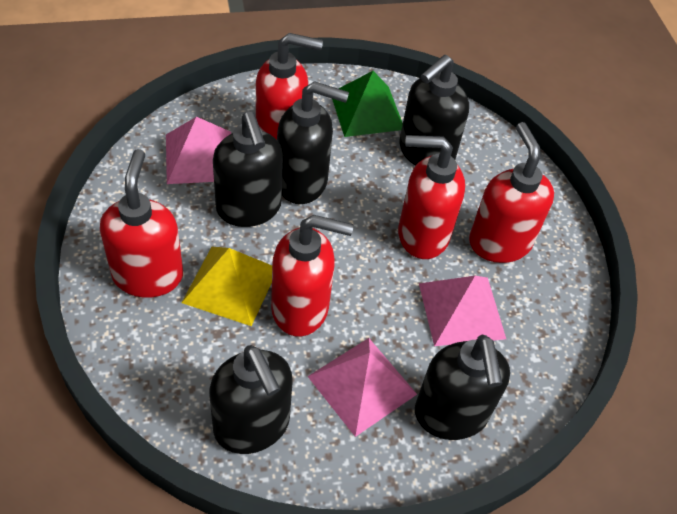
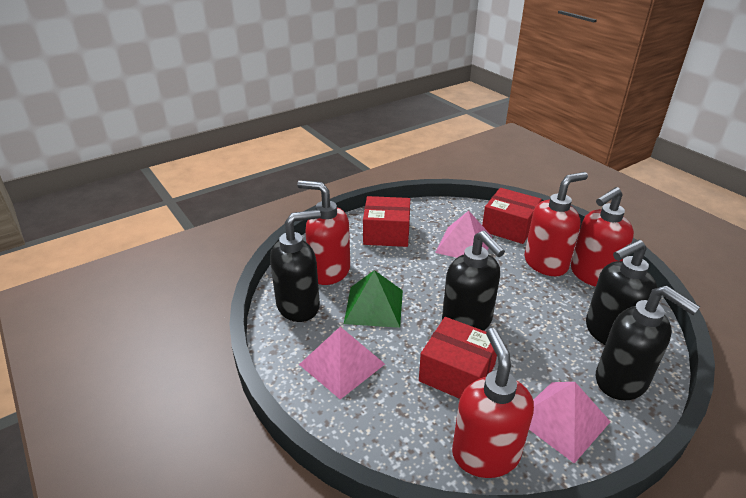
black soap dispenser: [209,345,293,454] [213,112,283,227] [277,81,349,204] [399,55,469,166] [415,335,510,440] = 5 -> [270,210,321,322] [442,231,505,331] [586,240,658,345] [596,286,700,401] = 4
red box: none = 0 -> [363,196,410,247] [419,317,497,399] [482,188,542,244] = 3
red soap dispenser: [100,149,183,298] [256,33,323,140] [271,215,354,336] [398,135,465,259] [469,122,554,263] = 5 -> [297,180,350,285] [452,328,534,478] [524,172,588,276] [571,187,634,287] = 4
yellow pyramid: [182,247,272,326] = 1 -> none = 0

